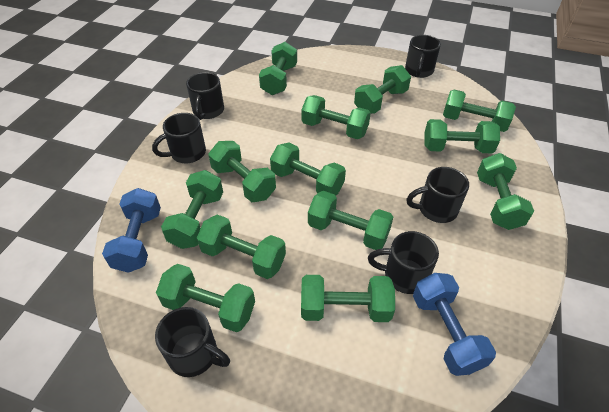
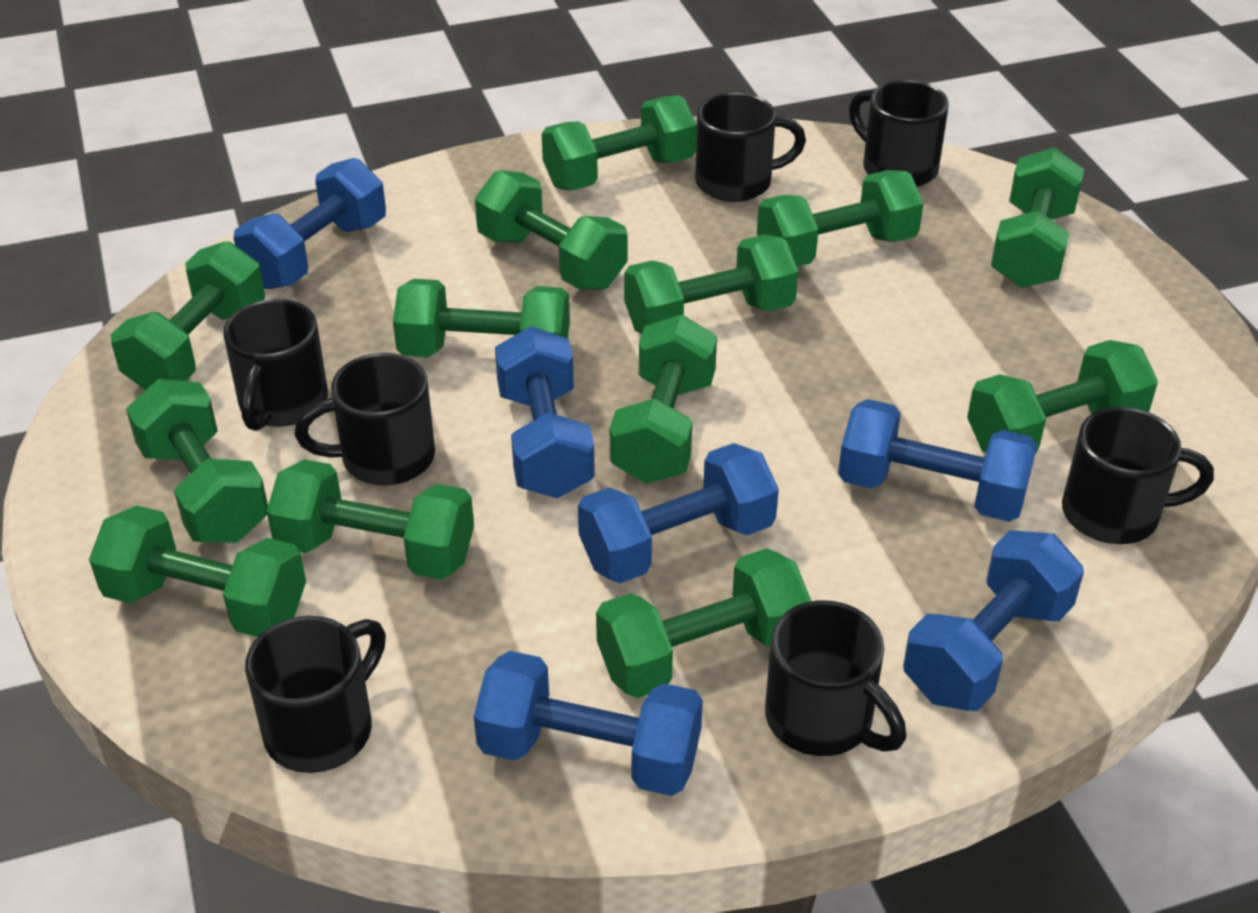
black mug: [152,113,206,163] [155,307,230,377] [186,72,224,120] [368,231,439,294] [405,35,441,78] [406,167,469,223] = 6 -> [223,299,328,431] [245,616,386,773] [295,353,435,485] [695,92,806,202] [765,600,906,756] [849,80,949,187] [1062,407,1214,544] = 7
blue dumbbell: [102,188,161,273] [413,273,496,376] = 2 -> [234,158,386,289] [474,651,703,796] [495,326,595,499] [578,443,779,583] [838,399,1037,522] [903,530,1084,711] = 6

